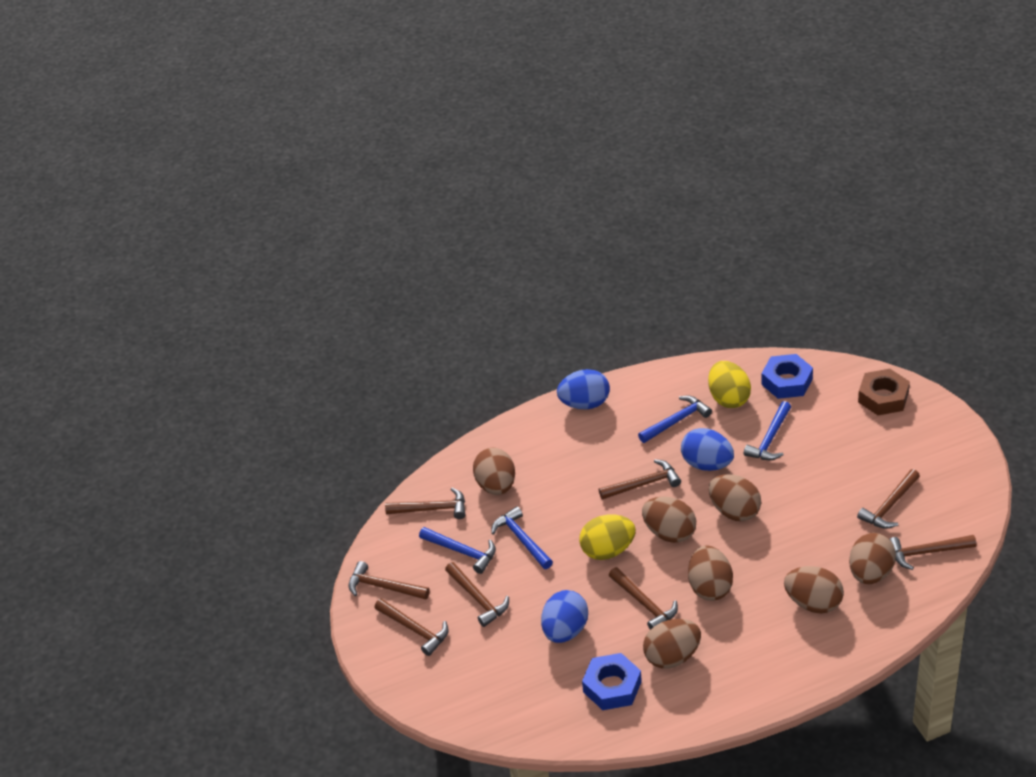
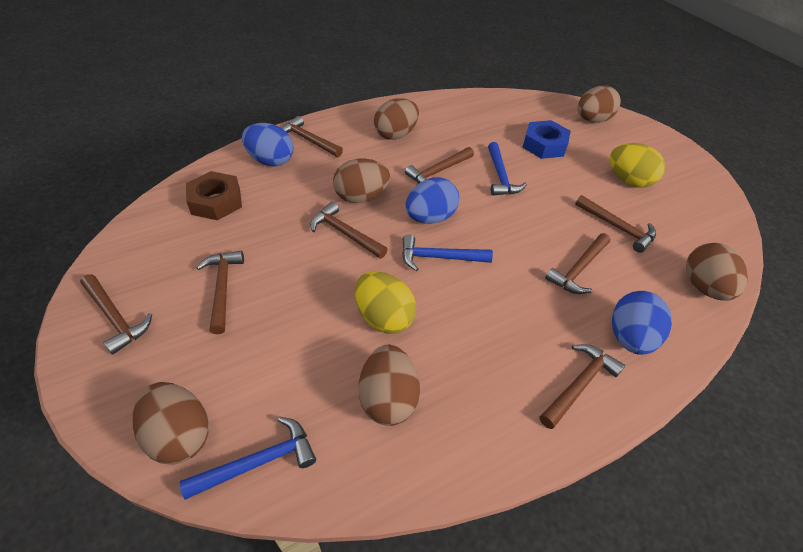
blue hammer: [419,527,496,574] [491,506,553,569] [638,396,712,443] [744,401,791,460] = 4 -> [180,417,316,499] [402,234,493,271] [488,142,527,196] = 3
blue nut: [582,653,642,710] [761,354,813,399] = 2 -> [522,120,571,159] = 1
brown egg: [473,448,515,495] [642,496,696,543] [643,619,701,669] [688,545,733,601] [709,474,761,521] [784,566,844,613] [849,533,896,584] = 7 -> [133,382,209,465] [333,158,390,203] [359,345,420,426] [374,98,419,140] [578,85,621,123] [686,243,748,301] = 6

